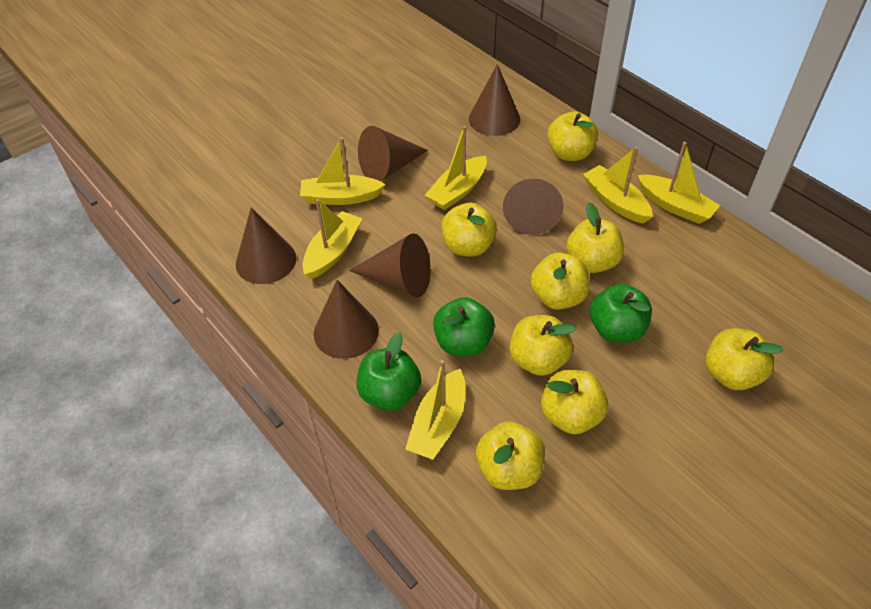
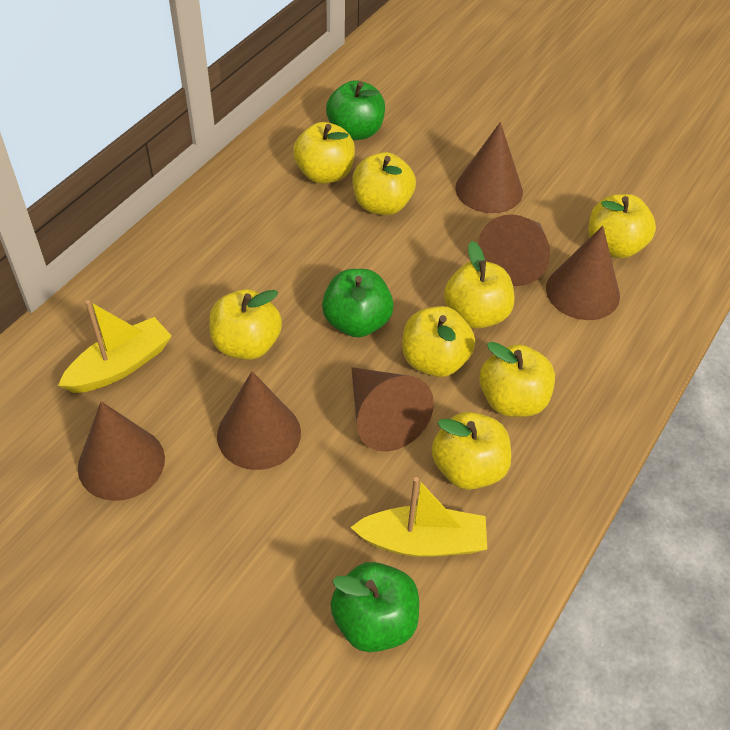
yellow boat: [300,137,386,205] [302,199,362,279] [405,360,465,460] [425,126,487,210] [583,146,653,223] [638,142,720,224] = 6 -> [58,300,172,393] [350,477,487,557] = 2

